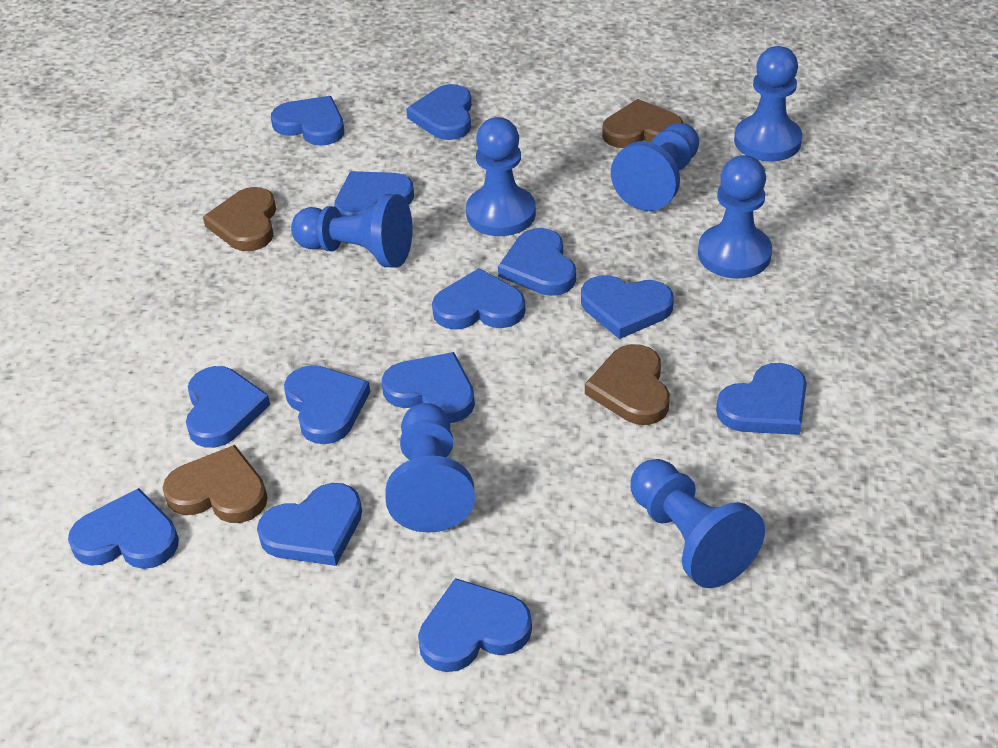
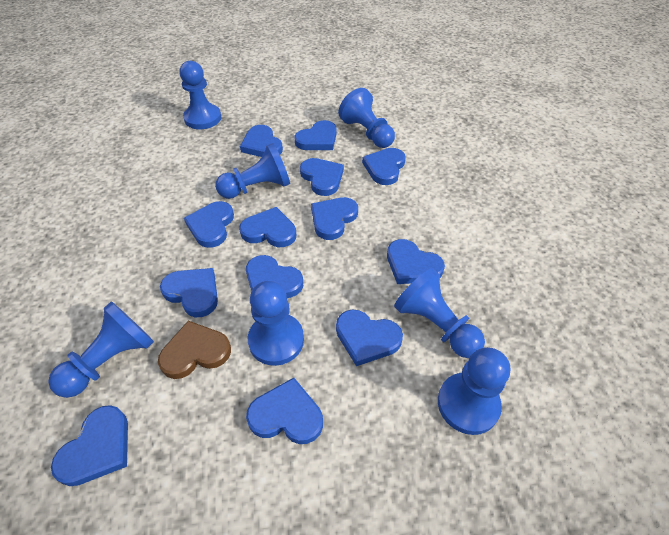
brown heart: [162,445,268,523] [203,187,276,251] [585,344,670,425] [602,99,683,148] = 4 -> [158,321,231,379] = 1

